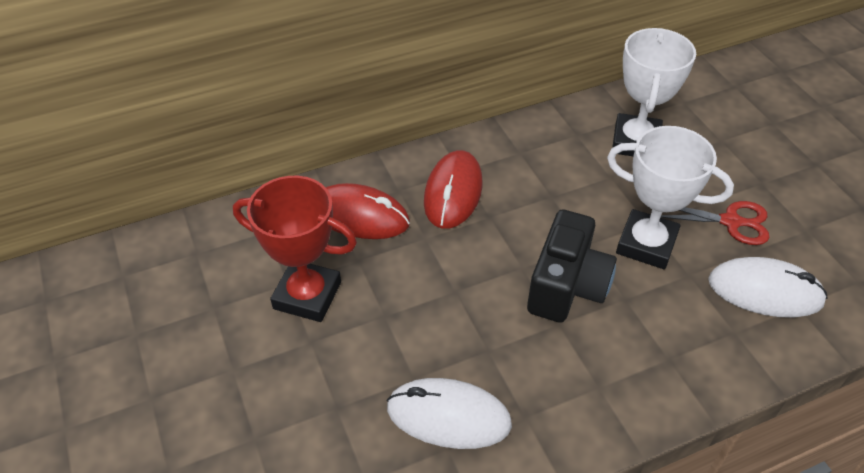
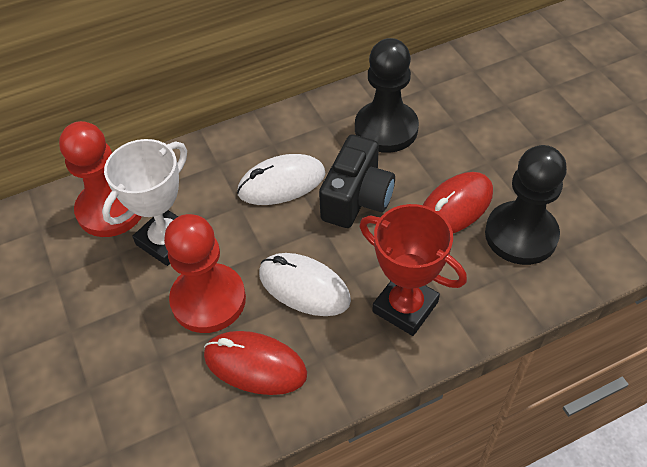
black pawn: none = 0 -> [355,38,419,153] [485,145,567,265] = 2
red pawn: none = 0 -> [59,121,142,237] [164,214,246,333] = 2
red scissors: [660,201,770,245] = 1 -> none = 0
white trophy: [607,126,734,269] [612,28,696,156] = 2 -> [102,139,187,266] = 1

